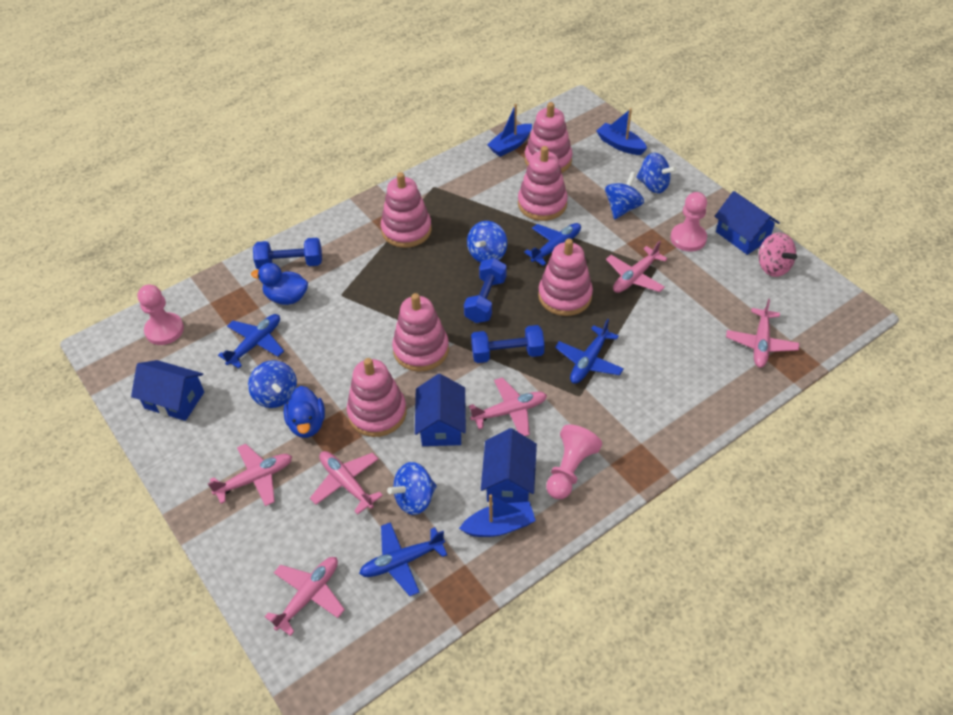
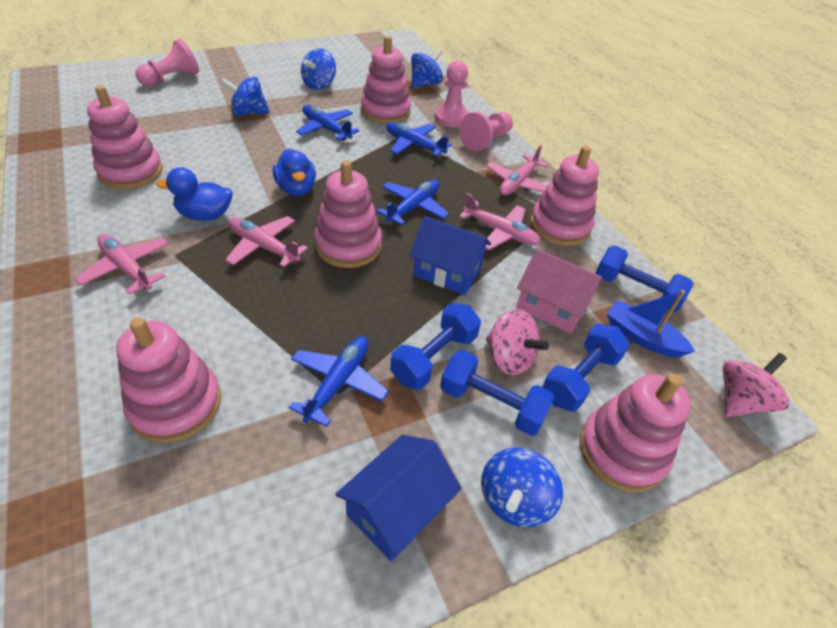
blue boat: [459,494,536,537] [487,104,532,157] [597,108,647,155] = 3 -> [607,290,695,358] = 1
blue dumbbell: [253,238,322,270] [464,258,507,323] [471,325,545,363] = 3 -> [390,303,481,390] [440,350,555,436] [542,323,630,412] [596,246,693,312] = 4
blue house: [131,360,204,421] [415,374,466,446] [481,428,537,503] [715,191,780,255] = 4 -> [335,435,462,561] [409,216,491,295] = 2
blue spinning top: [248,360,297,408] [387,462,437,515] [467,221,507,263] [605,172,644,219] [636,153,677,193] = 5 -> [221,77,270,116] [301,48,336,90] [411,49,443,88] [481,448,563,527] = 4
pink house: none = 0 -> [517,249,602,333] = 1
pink plane: [207,444,292,506] [265,557,345,636] [310,451,383,515] [469,377,547,436] [606,241,668,293] [726,299,799,368] = 6 -> [74,234,169,295] [225,216,308,267] [459,193,541,250] [486,145,549,195] = 4
pink spinning top: [759,233,797,277] = 1 -> [486,309,549,375] [723,353,790,417] = 2

